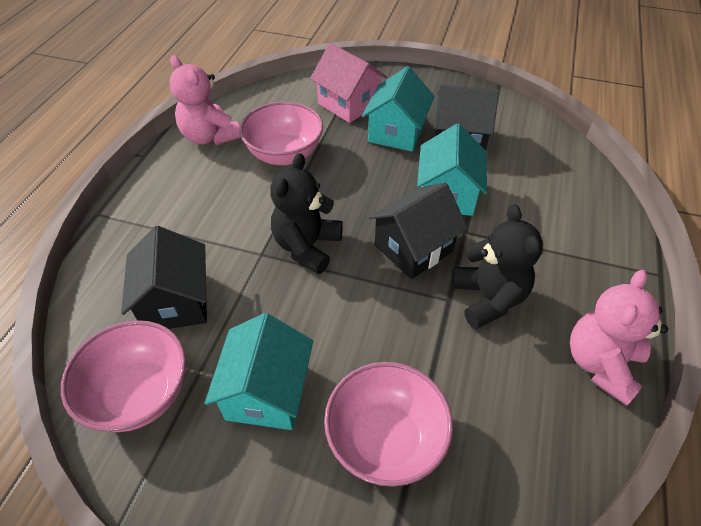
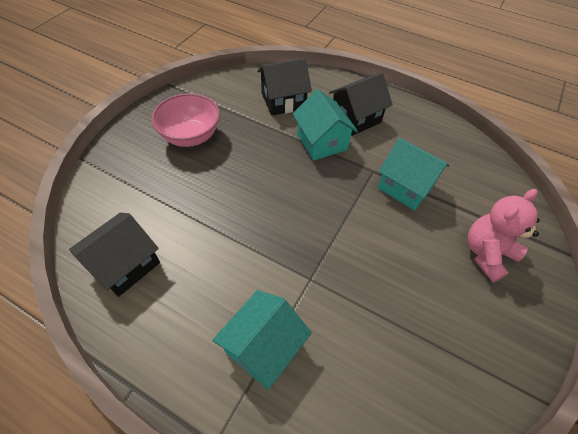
black teddy bear: [270,153,343,274] [451,204,543,329] = 2 -> none = 0
pink bowl: [61,320,186,432] [239,102,323,165] [324,362,453,487] = 3 -> [151,93,220,147] = 1
pink house: [310,43,387,123] = 1 -> none = 0
pink teddy bear: [170,55,241,145] [570,270,668,406] = 2 -> [468,189,540,282] = 1

